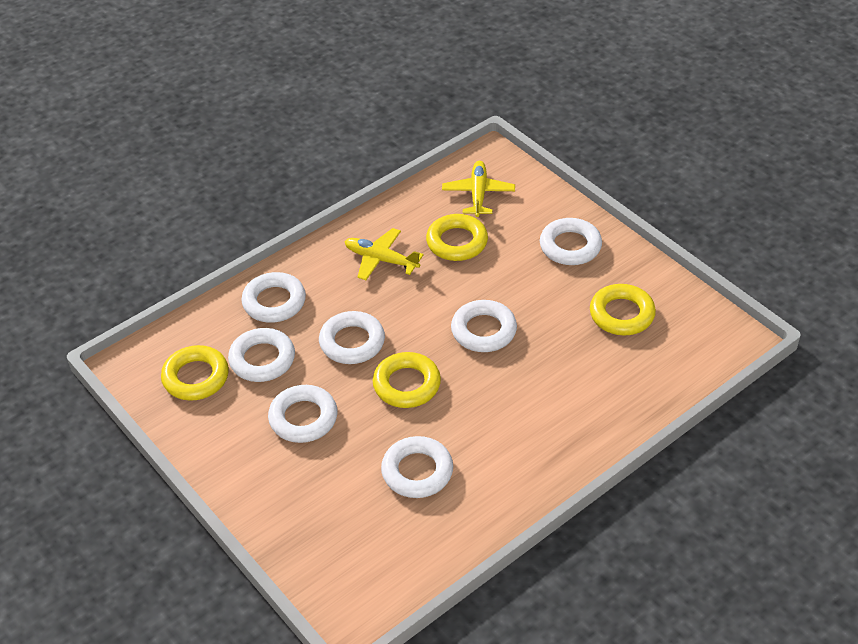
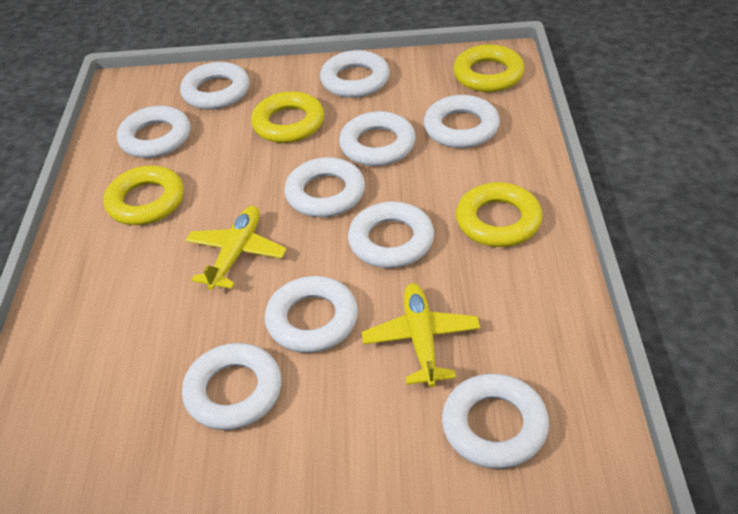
white ring: [228,328,295,382] [241,272,306,323] [268,385,337,443] [319,311,385,364] [381,436,453,498] [451,300,517,352] [540,218,602,265] = 7 -> [117,106,191,158] [180,62,250,110] [182,343,282,430] [265,276,358,353] [284,157,365,217] [320,50,390,98] [339,111,416,166] [348,202,434,268] [424,95,500,148] [442,374,549,469] = 10

